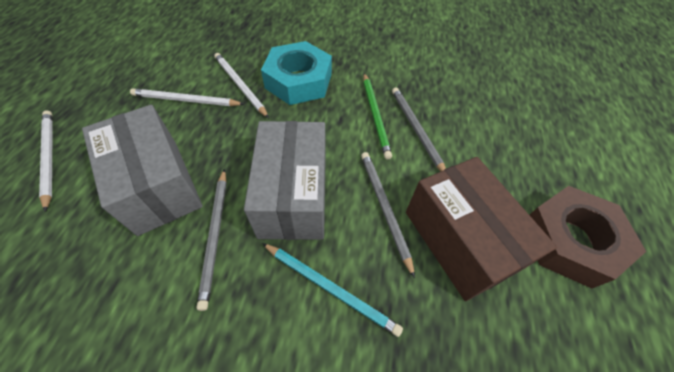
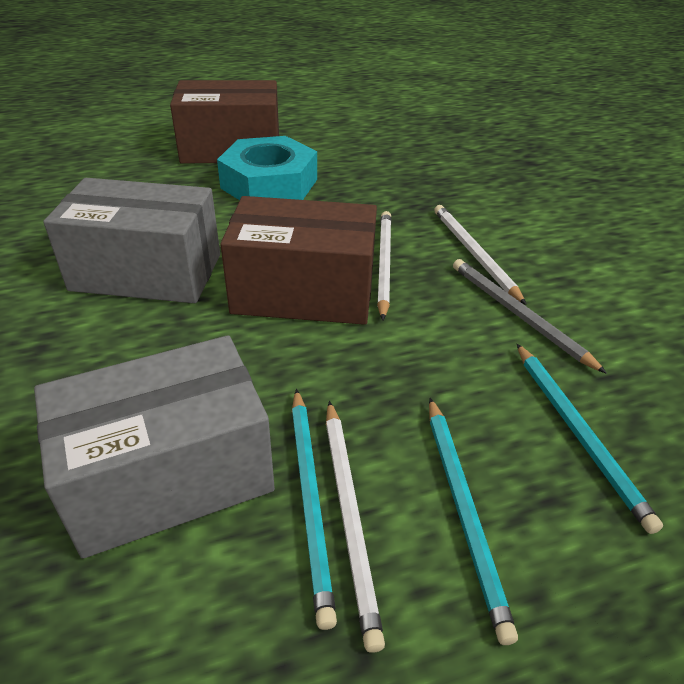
brown box: [406,157,557,301] = 1 -> [170,80,279,164] [220,196,377,325] = 2
brown nut: [530,186,646,288] = 1 -> none = 0
green pencil: [363,73,392,159] = 1 -> none = 0
grey pencil: [196,169,227,311] [361,152,415,278] [392,87,446,171] = 3 -> [453,259,607,374] = 1
turquoise pencil: [262,243,403,337] = 1 -> [292,389,337,630] [429,398,518,645] [517,344,663,534] = 3

